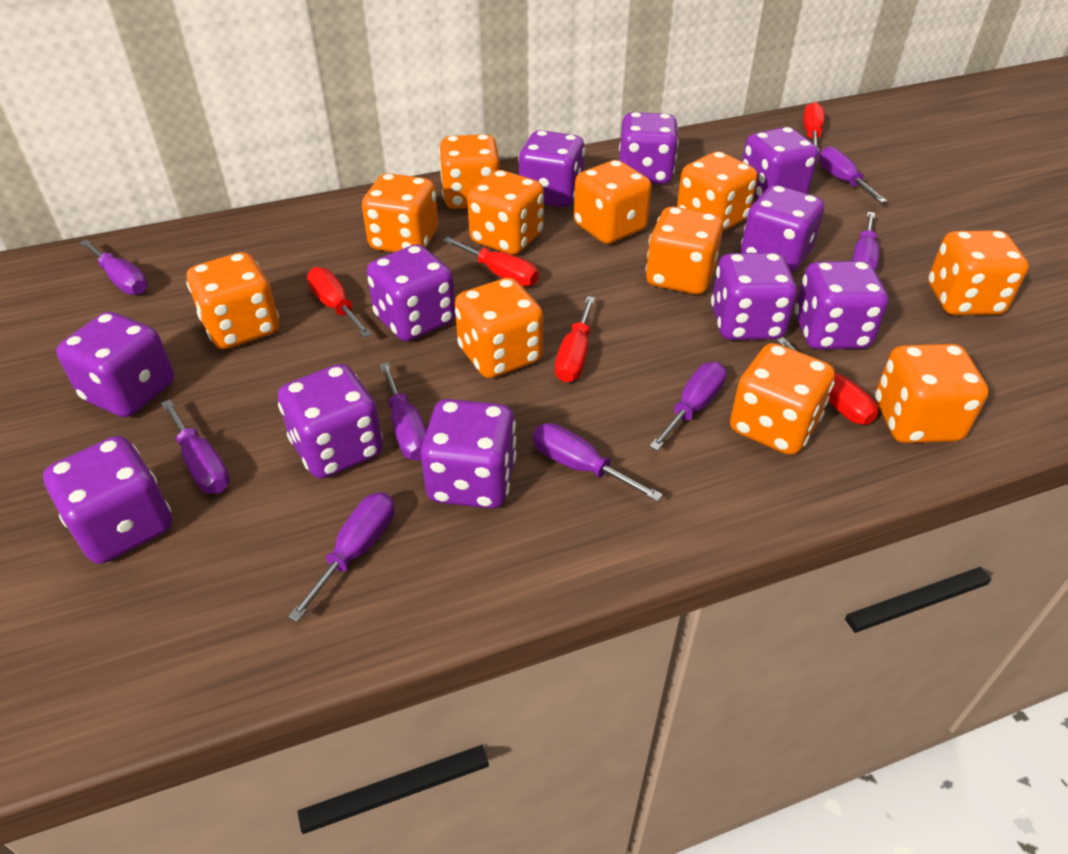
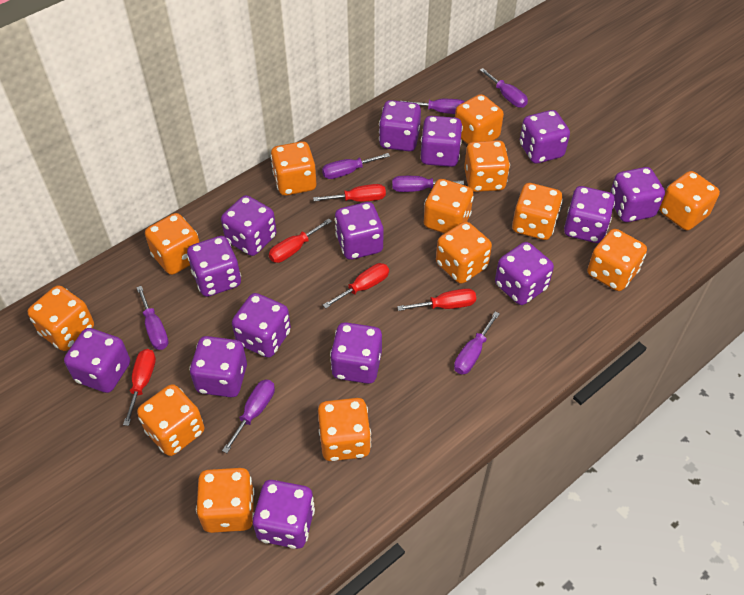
orange dice: [186,252,279,349] [362,173,438,252] [439,134,500,209] [455,278,543,378] [467,170,544,255] [574,160,652,244] [645,206,723,294] [677,151,758,231] [730,343,835,455] [875,344,988,443] [928,230,1028,315] = 11 -> [28,285,94,351] [137,384,204,456] [145,213,199,275] [196,468,255,533] [270,141,317,196] [318,398,371,461] [424,179,474,234] [436,221,492,284] [455,94,504,144] [464,140,510,192] [512,183,563,240] [587,229,647,291] [659,171,720,230] = 13
purple dice: [43,436,172,564] [56,312,174,417] [278,364,383,479] [367,244,455,341] [421,399,516,509] [518,130,585,207] [619,112,679,184] [711,252,797,340] [741,185,824,272] [742,127,818,198] [795,261,888,350] = 11 -> [64,328,130,393] [187,236,241,297] [189,336,247,397] [221,195,277,256] [232,293,291,358] [253,480,315,549] [330,322,382,384] [335,202,384,260] [379,100,421,151] [421,116,463,167] [495,242,554,305] [520,110,570,164] [564,186,615,243] [610,167,665,222] = 14
purple screwdriver: [79,239,148,295] [161,399,230,494] [288,492,395,622] [379,362,427,461] [532,423,663,502] [649,362,727,451] [818,146,887,203] [852,212,879,271] = 8 -> [136,286,169,350] [222,379,275,453] [322,153,390,179] [392,176,464,192] [402,99,465,114] [454,311,500,375] [480,68,528,108] = 7

